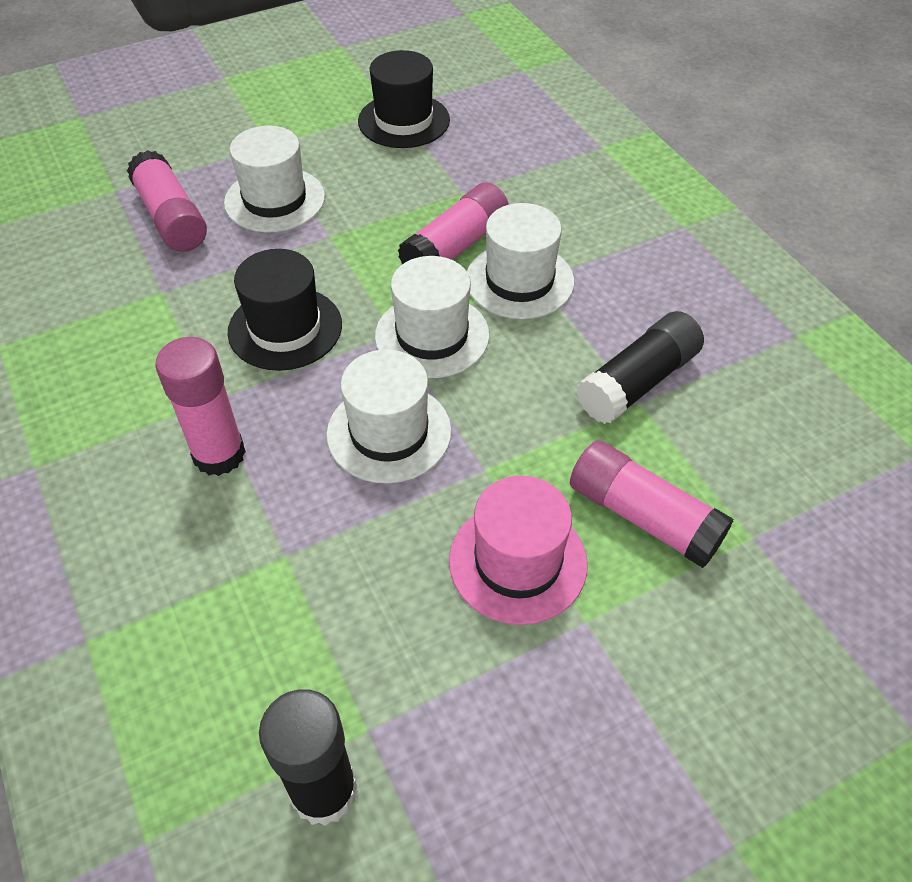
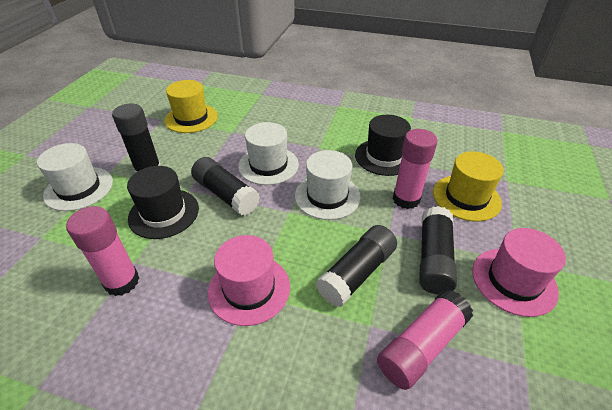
black glue stick: [259,689,357,826] [577,311,704,424] = 2 -> [112,104,161,173] [191,157,260,216] [316,225,397,307] [419,206,457,294] = 4
pink glue stick: [127,150,207,252] [155,337,246,476] [398,182,509,264] [570,440,733,568] = 4 -> [66,206,139,296] [377,289,473,390] [393,129,438,209] = 3
pink hat: [449,476,588,625] = 1 -> [208,235,290,326] [472,228,566,317] = 2
white hat: [224,126,325,233] [326,349,452,484] [375,256,489,378] [467,203,574,319] = 4 -> [37,143,113,211] [238,122,299,185] [295,150,361,220] = 3
yellow hat: none = 0 -> [164,80,218,133] [433,151,504,221] = 2

